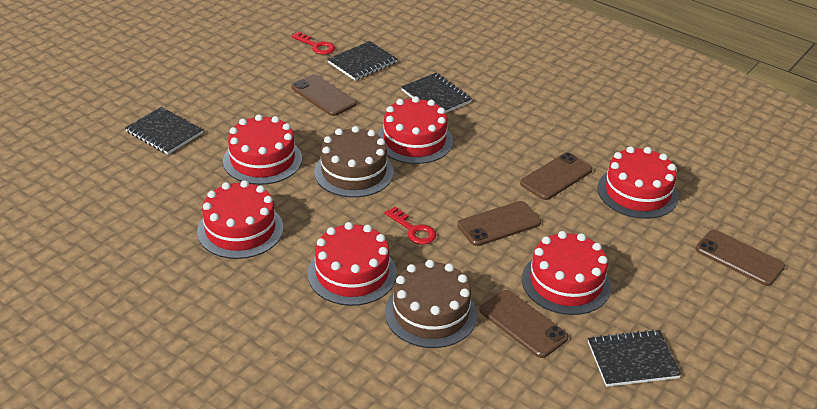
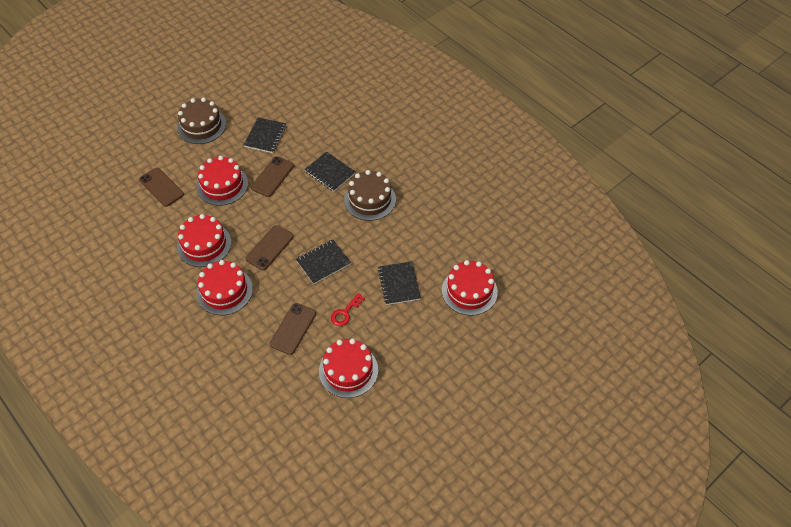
brown phone: [291,74,357,116] [457,201,541,246] [479,290,569,358] [520,152,593,200] [696,230,785,286] = 5 -> [139,168,184,207] [246,225,294,270] [251,156,294,197] [270,303,316,355] = 4
red cake: [197,180,283,259] [223,114,302,185] [308,222,397,306] [378,96,453,164] [522,231,611,315] [597,146,679,219] = 6 -> [177,214,231,267] [196,260,253,315] [197,156,248,206] [319,338,378,398] [442,260,498,316] = 5
red key: [291,32,335,55] [385,207,436,245] = 2 -> [331,293,365,326] = 1

